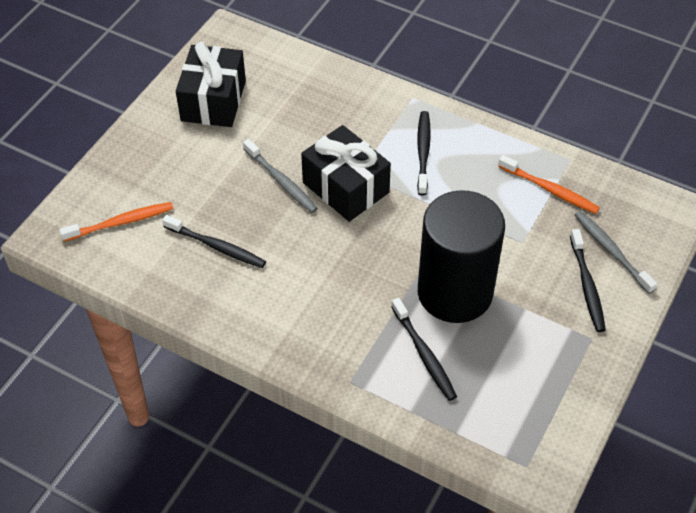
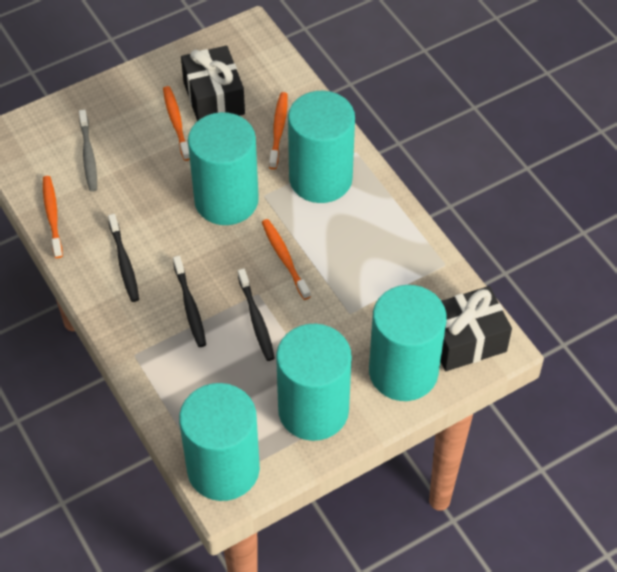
black cylinder: [418,190,505,323] = 1 -> none = 0
black toothbrush: [162,215,266,268] [391,298,457,401] [417,111,431,195] [570,229,606,332] = 4 -> [108,214,139,302] [173,256,206,347] [238,269,275,361] = 3
grey toothbrush: [243,139,318,213] [574,211,657,294] = 2 -> [79,110,97,192] = 1
orange toothbrush: [59,202,173,241] [498,155,600,214] = 2 -> [43,176,63,258] [163,86,190,161] [262,219,311,300] [269,92,288,169] = 4
turquoise cylinder: none = 0 -> [179,383,260,501] [188,112,259,225] [276,324,352,441] [288,91,355,203] [369,285,447,401] = 5

